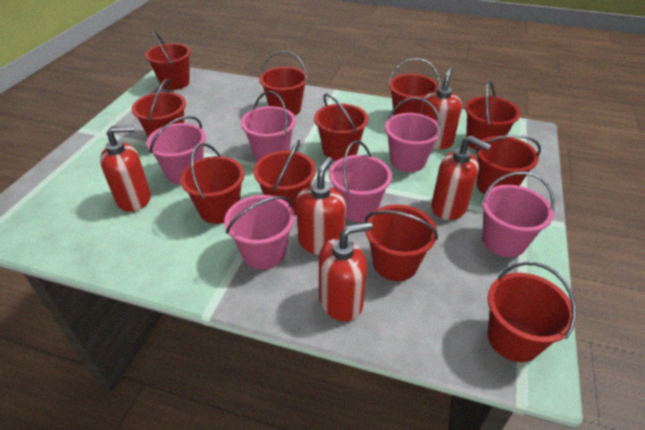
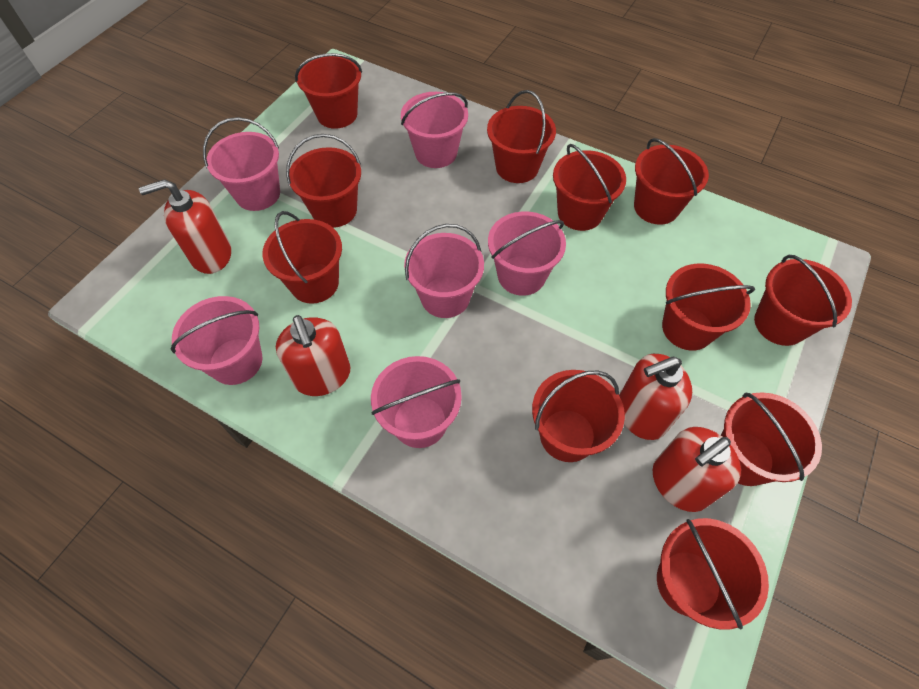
red soap dispenser: [100,125,151,212] [296,157,346,255] [319,222,373,322] [420,67,462,149] [431,136,491,220] = 5 -> [139,179,231,274] [276,315,350,396] [619,354,692,440] [653,427,741,512] = 4

